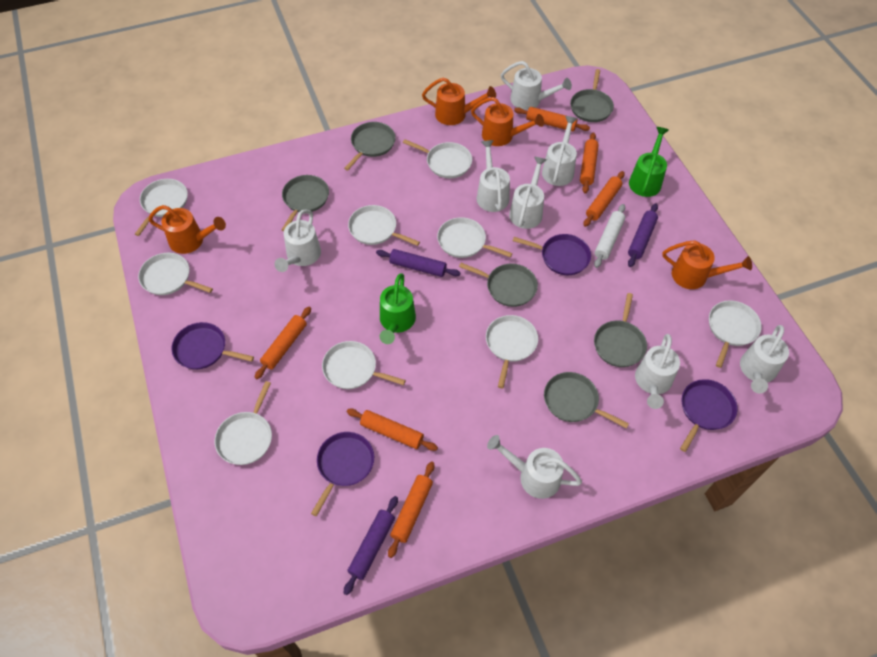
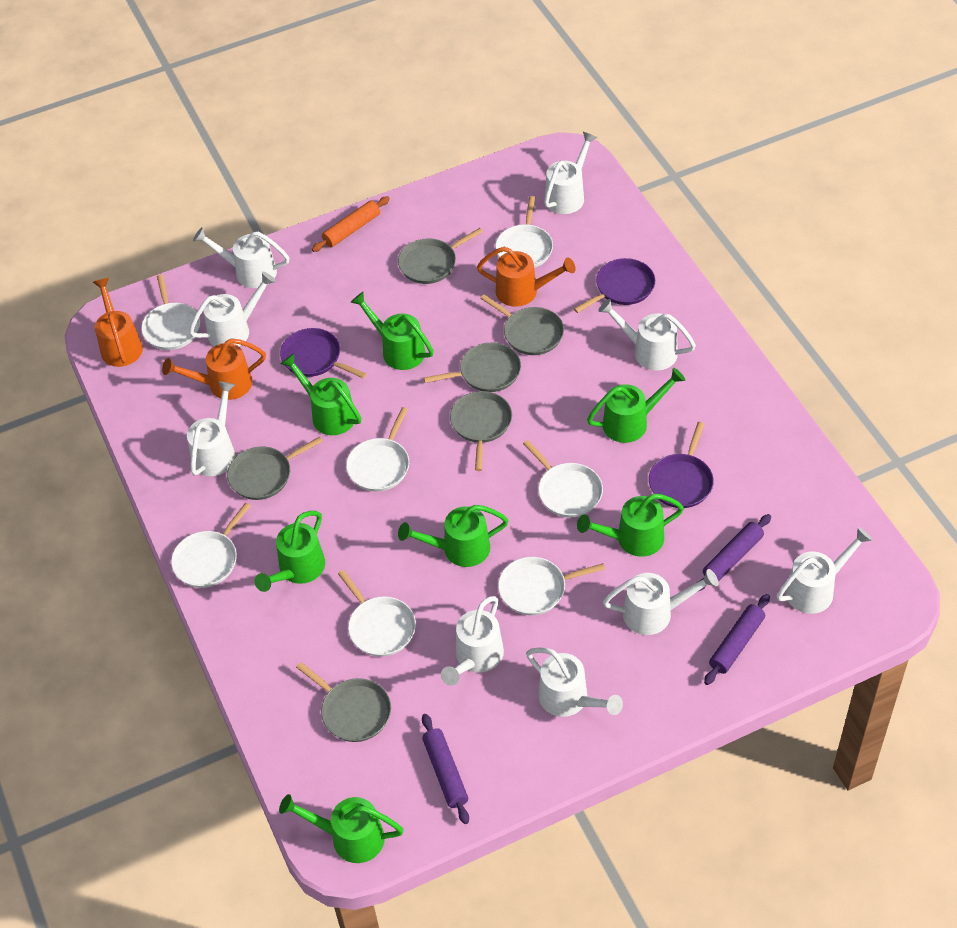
green watering can: [380,273,416,344] [629,127,669,197] = 2 -> [254,511,325,592] [279,794,404,863] [281,353,361,435] [350,292,434,370] [398,505,509,567] [577,494,684,557] [587,368,685,443] = 7
orange rolling pin: [254,307,311,379] [347,409,438,451] [388,461,434,558] [514,107,590,132] [580,132,599,194] [583,171,625,227] = 6 -> [312,196,390,252] = 1
orange watering can: [148,205,226,254] [422,78,496,125] [471,97,544,146] [662,240,752,289] = 4 -> [93,278,143,367] [162,338,266,400] [477,247,576,307] = 3
purple pan: [172,322,254,369] [311,432,374,516] [513,234,591,275] [680,379,738,452] = 4 -> [280,328,367,378] [574,258,655,313] [649,422,714,508] = 3
white pan: [135,179,188,236] [138,253,213,295] [215,381,272,465] [322,341,406,389] [348,205,420,246] [403,139,472,178] [437,217,513,258] [486,315,538,388] [709,301,762,368] = 9 -> [141,275,200,350] [171,503,250,588] [338,570,416,657] [346,407,409,492] [495,196,553,268] [498,557,605,615] [523,440,603,518] = 7
white rolling pin: [594,204,625,268] = 1 -> none = 0
white watering can: [274,209,321,272] [477,140,510,212] [487,435,582,499] [501,61,572,110] [509,156,547,229] [542,116,578,186] [635,334,680,409] [740,325,789,393] = 8 -> [187,381,236,476] [189,271,276,346] [193,227,289,288] [441,596,504,686] [526,647,623,717] [544,132,597,214] [598,299,696,370] [603,569,718,635] [777,527,872,614] = 9

